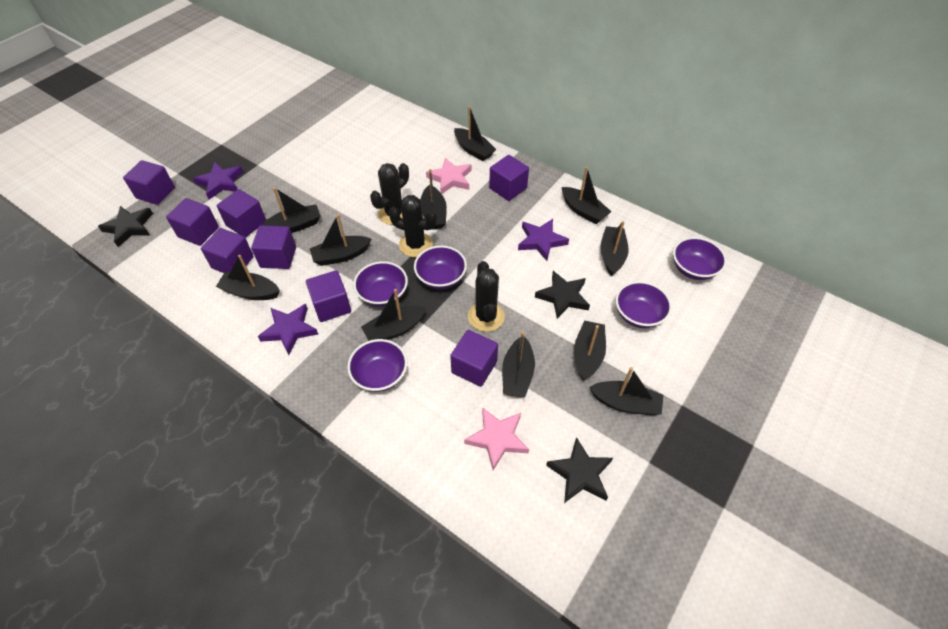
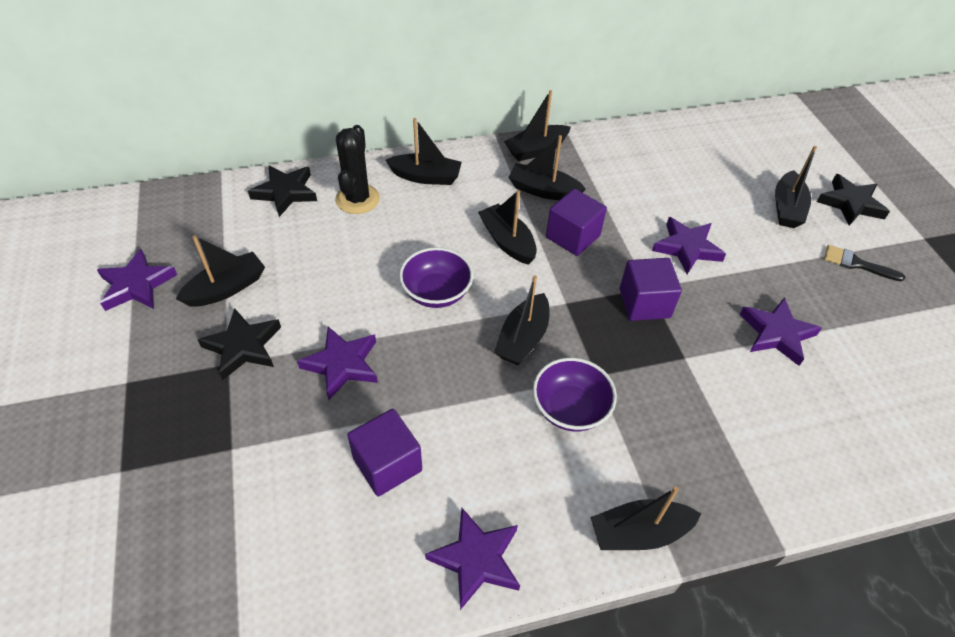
black boat: [216,255,280,300] [262,187,321,233] [310,214,371,266] [361,289,426,341] [420,169,447,230] [454,106,496,161] [502,332,535,397] [562,167,612,224] [574,320,606,381] [589,367,664,415] [600,221,629,276] = 11 -> [176,235,265,307] [385,118,462,185] [478,190,537,265] [494,275,549,365] [504,90,571,162] [508,135,586,200] [590,486,701,550] [775,146,817,228] = 8
black brush: none = 0 -> [824,245,905,281] = 1
black cactus: [370,163,409,225] [389,195,437,257] [468,261,505,332] = 3 -> [335,125,380,214] = 1
pink star: [426,157,472,194] [464,407,529,470] = 2 -> none = 0
purple bowl: [347,339,407,392] [353,261,408,307] [414,246,467,290] [616,281,672,328] [673,237,727,280] = 5 -> [399,247,473,308] [533,358,617,432] = 2
purple cube: [123,160,175,205] [166,198,219,246] [201,228,254,273] [217,189,266,238] [251,225,296,269] [306,270,351,322] [450,330,498,387] [489,155,529,201] = 8 -> [347,409,422,497] [546,189,607,256] [620,258,682,321] = 3
purple star: [193,162,243,199] [258,304,318,355] [518,219,569,261] = 3 -> [97,249,177,311] [297,327,378,400] [425,508,520,610] [652,217,726,274] [740,297,822,366] = 5

